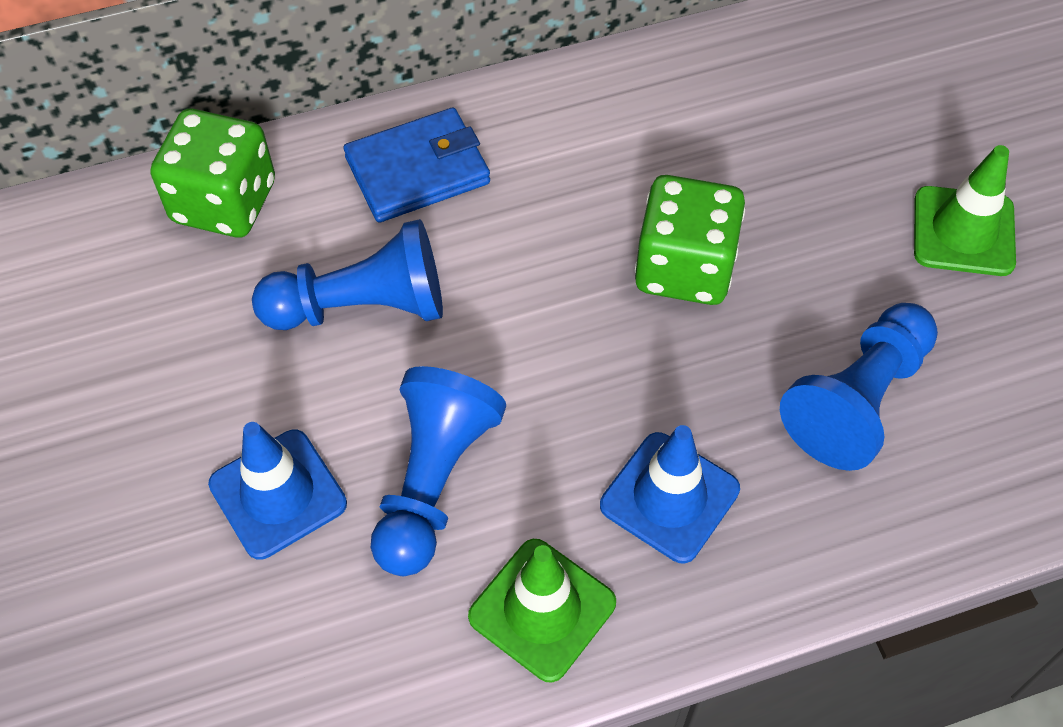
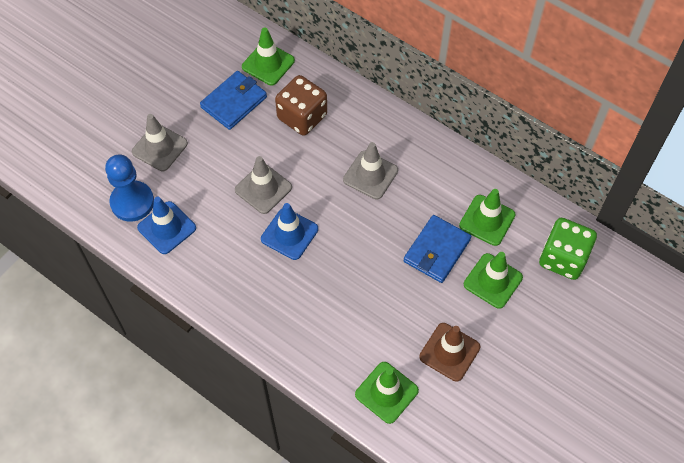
blue pawn: [252,219,443,330] [371,366,506,576] [780,303,938,471] = 3 -> [105,154,154,222] = 1
blue wallet: [343,108,490,223] = 1 -> [200,71,267,130] [403,215,471,283] = 2
brown dice: none = 0 -> [275,75,327,136] = 1
brown traffic cone: none = 0 -> [419,323,480,382] = 1
green dice: [151,109,275,237] [635,175,745,305] = 2 -> [539,218,597,280] = 1
green traffic cone: [468,539,616,683] [914,145,1016,276] = 2 -> [242,27,295,85] [355,362,419,424] [459,189,516,246] [464,252,523,309] = 4
grey traffic cone: none = 0 -> [132,114,188,171] [235,156,292,214] [343,142,398,199] = 3

